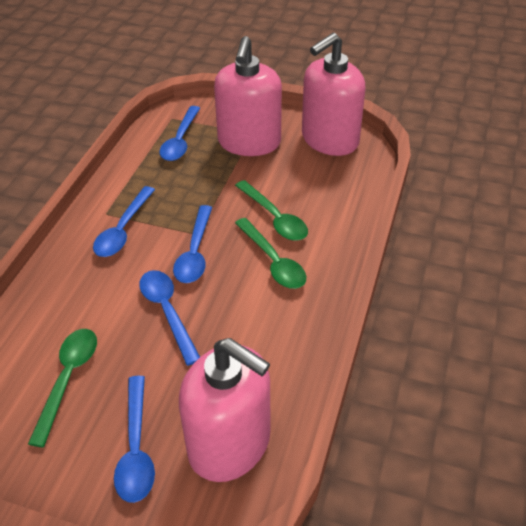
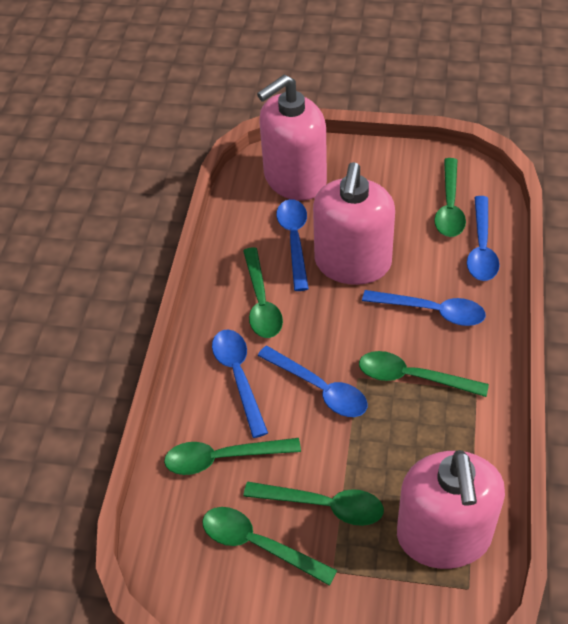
green spoon: [28,329,97,447] [235,180,308,241] [235,218,306,289] = 3 -> [164,438,301,475] [202,507,337,586] [243,247,283,338] [243,482,384,526] [359,351,489,397] [434,158,466,237] = 6

